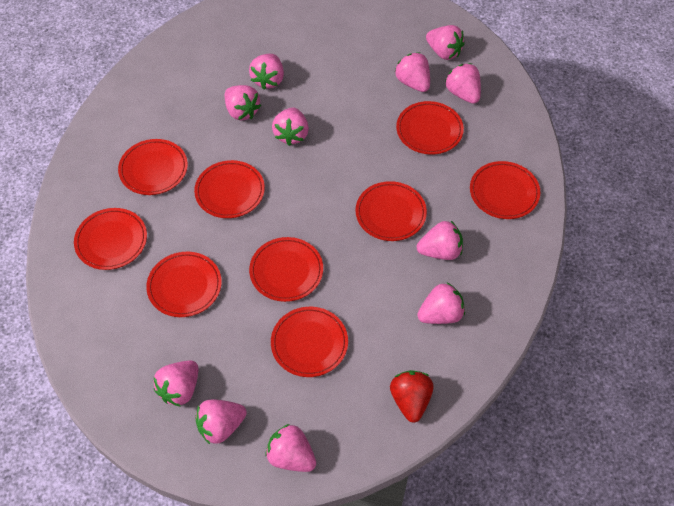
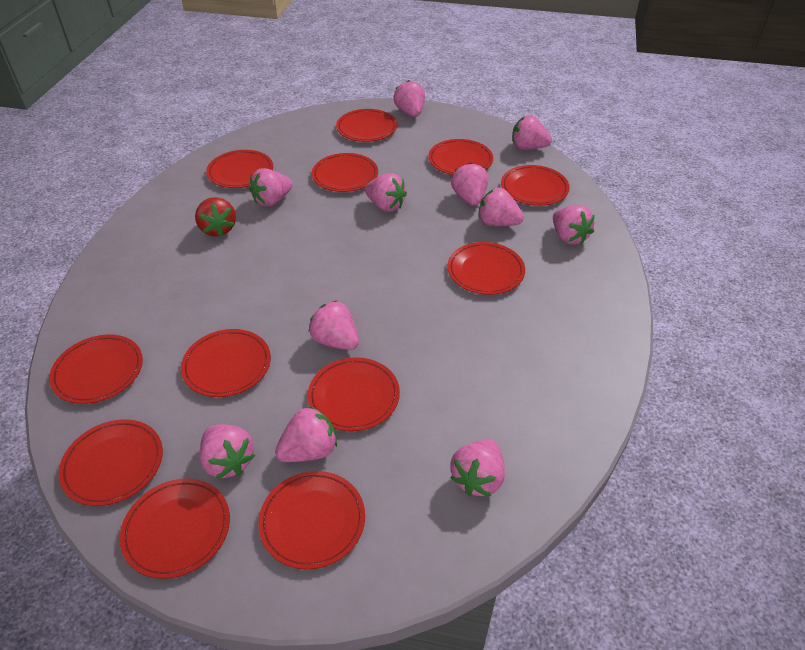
red plate: [74,208,147,270] [118,139,188,195] [146,252,222,317] [194,160,265,218] [249,237,323,302] [271,307,348,377] [355,181,427,241] [396,101,464,154] [470,161,540,219] = 9 -> [49,335,143,404] [58,419,163,506] [120,479,230,579] [181,329,271,397] [206,150,273,188] [258,471,365,569] [308,357,400,431] [312,153,378,192] [336,109,397,142] [428,139,493,175] [447,242,525,295] [501,165,570,206] = 12

